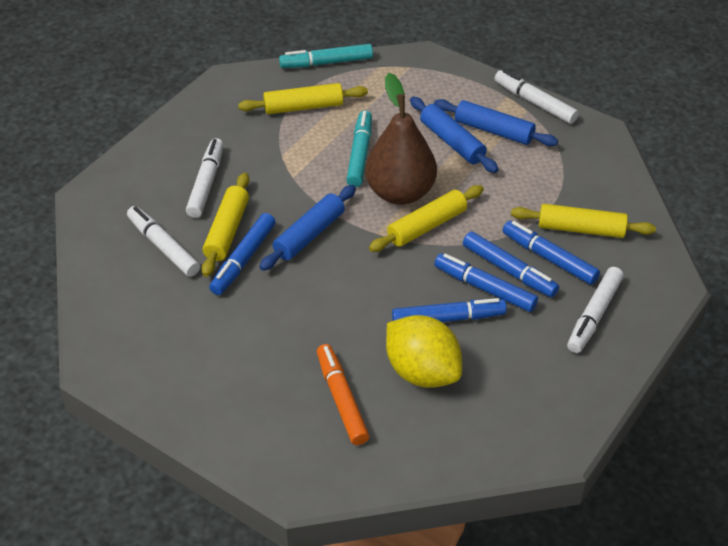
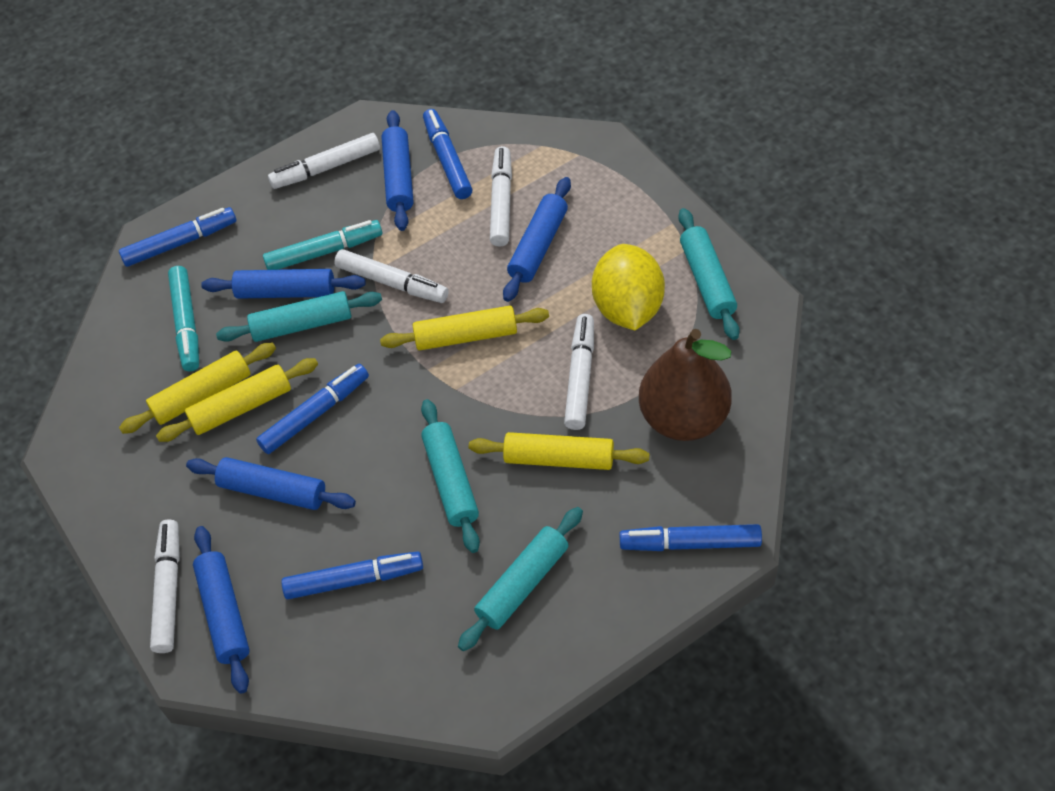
blue rolling pin: [259,185,356,271] [410,97,499,173] [434,99,558,146] = 3 -> [186,457,356,510] [193,526,250,694] [201,269,366,299] [381,110,413,231] [503,177,571,302] = 5
orange marker: [317,344,369,445] = 1 -> none = 0
turquoise rolling pin: none = 0 -> [216,291,382,342] [421,399,480,553] [458,507,583,651] [679,208,740,340] = 4
white marker: [127,206,200,277] [186,138,224,218] [494,69,579,124] [567,267,624,353] = 4 -> [150,520,180,653] [268,133,380,189] [334,249,449,303] [490,146,512,247] [564,314,594,430] = 5

